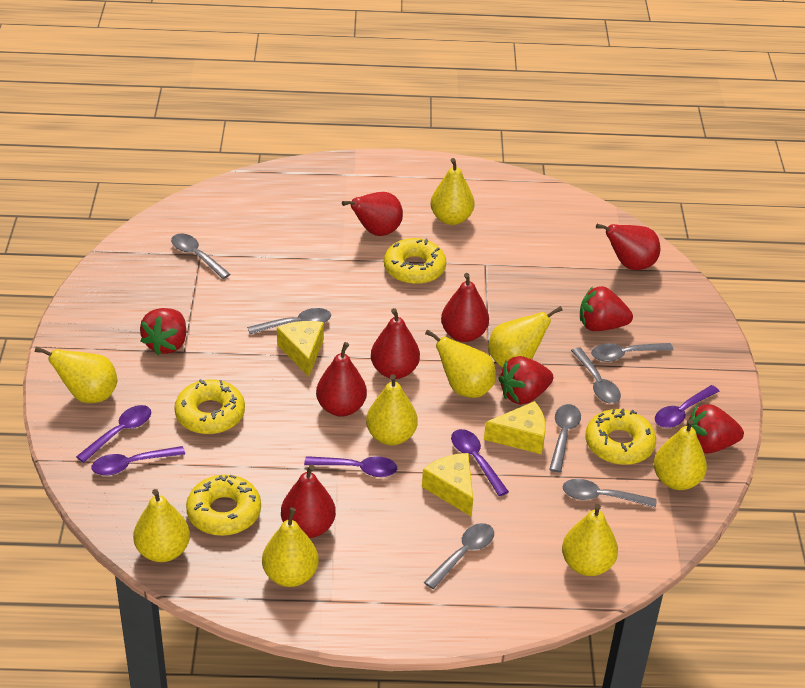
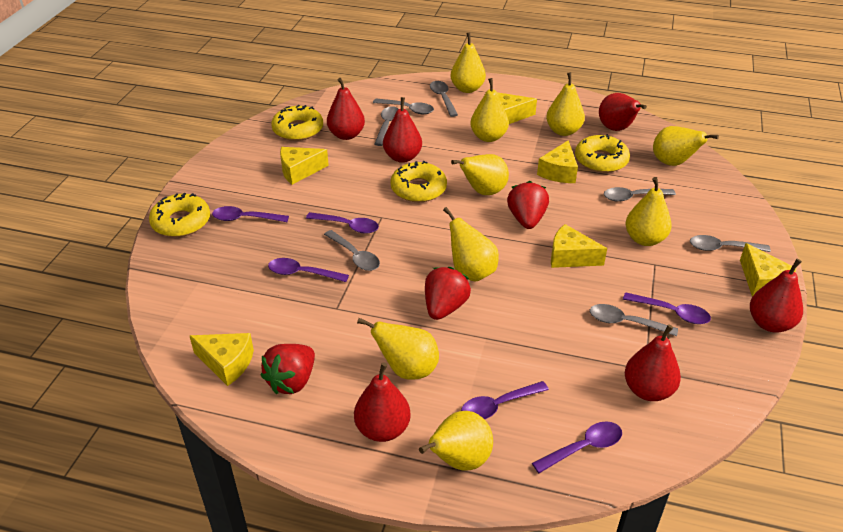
purple spoon: [76,405,151,463] [92,446,185,475] [304,456,397,477] [451,429,509,496] [655,385,719,428] = 5 -> [212,206,289,222] [268,258,349,282] [306,212,379,234] [461,381,549,419] [532,421,622,473] [623,292,711,324] = 6
red strawberry: [140,308,186,355] [498,356,553,405] [580,286,633,331] [687,404,744,454] = 4 -> [260,344,315,394] [425,267,471,320] [507,181,549,229] = 3
yellow cheese: [277,321,324,377] [422,453,473,517] [484,401,546,455] = 3 -> [190,333,254,386] [280,147,329,185] [497,92,537,124] [537,140,578,183] [551,224,607,268] [740,243,797,297] = 6

